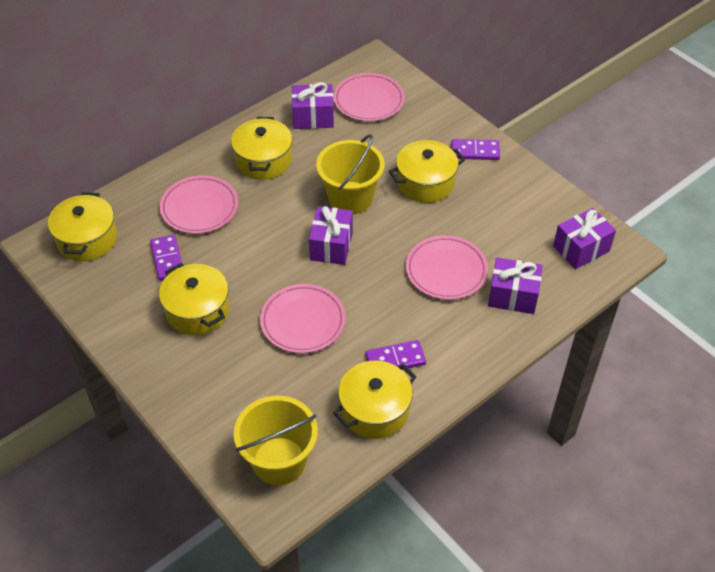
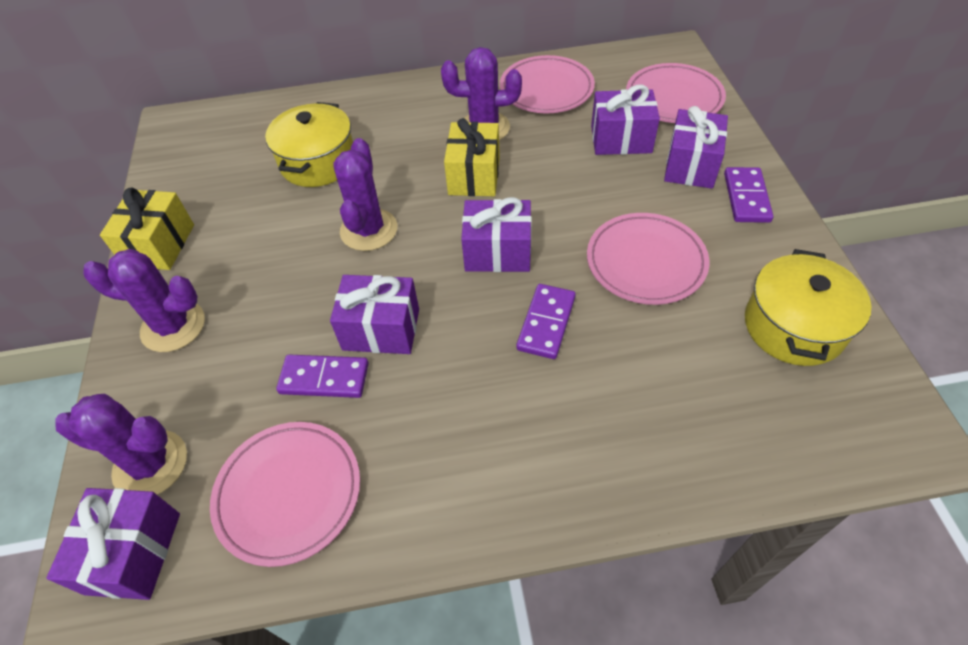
purple cactus: none = 0 -> [55,394,187,495] [83,249,205,352] [333,138,397,251] [441,47,522,140] = 4
purple gift: [292,82,334,129] [309,206,353,265] [488,257,543,314] [553,208,616,269] = 4 -> [46,488,180,600] [330,275,419,354] [461,197,532,272] [591,85,660,155] [664,106,728,189] = 5
yellow bucket: [234,396,318,485] [316,134,384,214] = 2 -> none = 0
yellow gift: none = 0 -> [100,188,194,270] [444,118,500,196] = 2
yellow pot: [48,192,117,261] [159,263,229,335] [231,117,292,180] [333,361,416,439] [389,140,465,203] = 5 -> [265,102,353,187] [745,249,871,366] = 2

